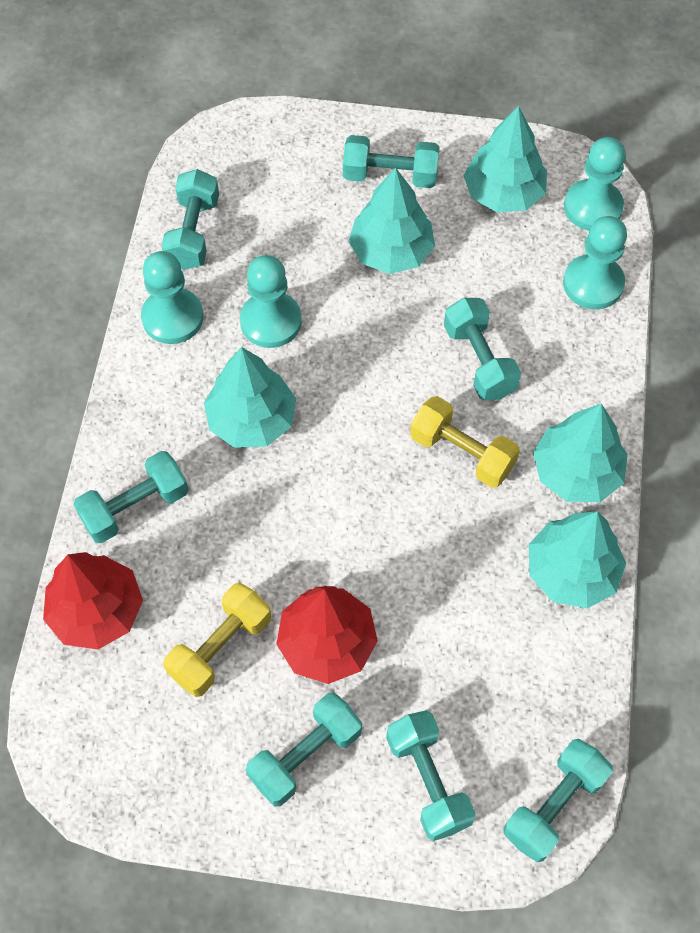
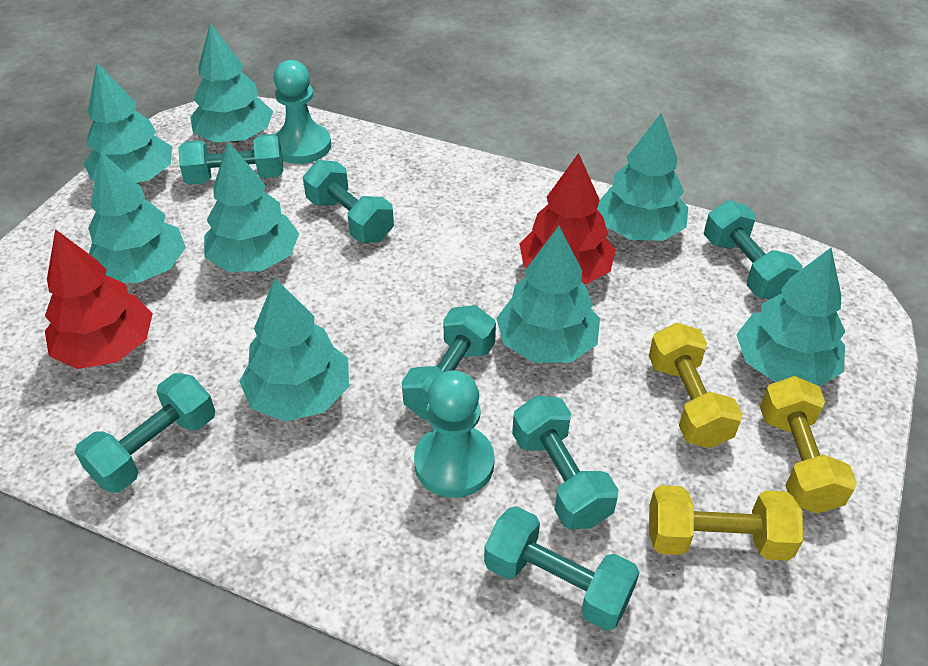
turquoise pawn: [141,251,203,344] [240,255,302,348] [563,216,627,309] [564,137,626,231] = 4 -> [274,60,331,164] [414,370,495,498] = 2
turquoise tree: [204,347,296,448] [349,167,435,274] [463,106,547,212] [529,511,626,608] [533,403,628,502] = 5 -> [84,63,172,184] [88,151,186,283] [190,23,273,142] [204,142,299,272] [239,278,349,421] [496,226,600,363] [598,113,688,241] [736,248,845,387] = 8
yellow dumbbell: [163,583,271,697] [410,396,520,488] = 2 -> [649,322,743,448] [649,485,803,561] [760,376,857,514] = 3

